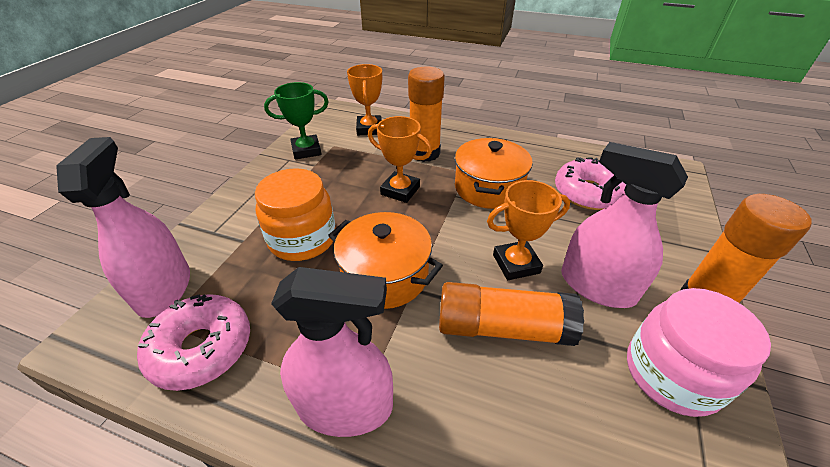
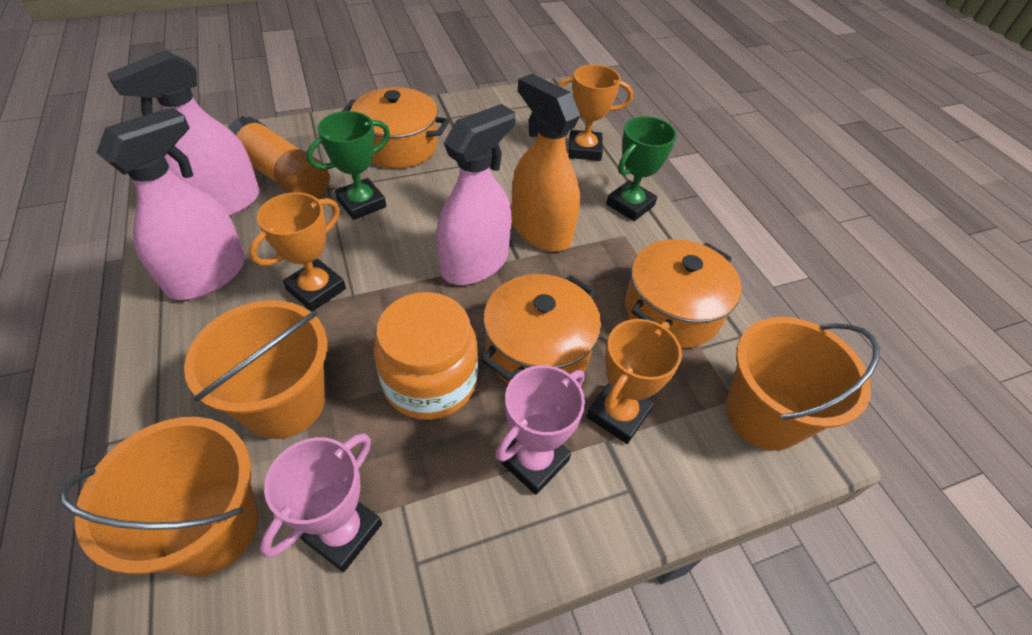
green trophy: [264,82,329,160] = 1 -> [306,111,390,220] [606,116,677,221] = 2
orange bucket: none = 0 -> [59,417,258,577] [184,300,327,439] [726,317,880,450] = 3
orange glue stick: [408,66,445,162] [439,282,584,346] [680,194,812,303] = 3 -> [228,116,330,199] = 1
orange pot: [328,212,443,309] [455,138,533,209] = 2 -> [341,87,450,168] [481,274,601,384] [625,239,741,348] = 3
orange spray bottle: none = 0 -> [511,74,580,251] = 1
pink donut: [137,294,250,391] [555,157,626,210] = 2 -> none = 0
pink jar: [627,288,771,417] = 1 -> none = 0
pink trophy: none = 0 -> [260,433,382,572] [495,365,585,495] = 2

